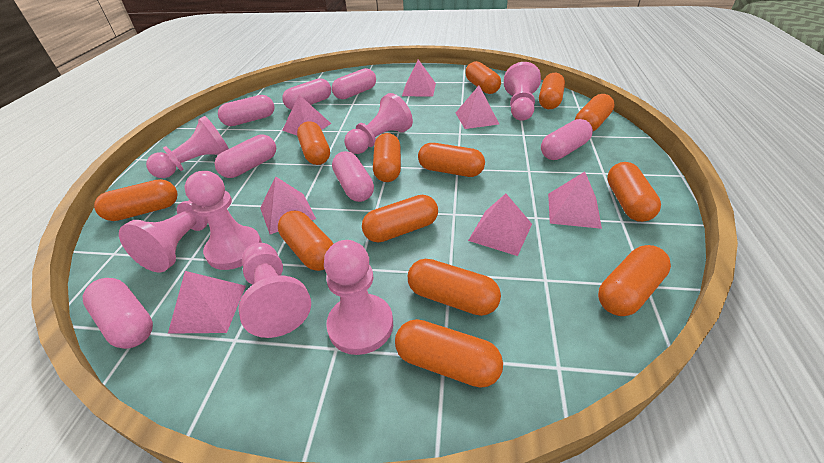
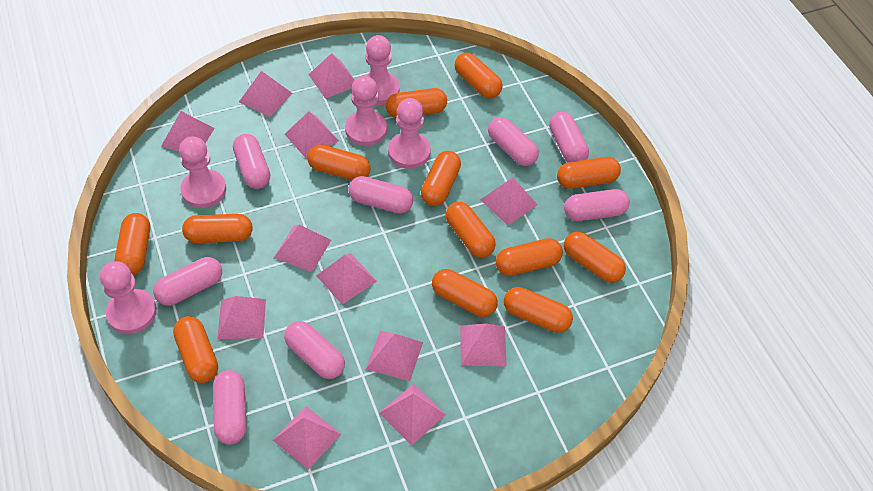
pink capsule: [83,278,153,349] [214,135,276,178] [218,95,275,126] [282,78,331,110] [332,68,376,99] [332,151,374,202] [541,119,593,160] = 7 -> [153,257,222,306] [213,370,247,445] [233,134,270,189] [284,321,345,379] [348,176,413,214] [488,117,539,166] [549,112,589,162] [564,189,630,221] = 8
pink pawn: [119,200,208,273] [146,116,229,178] [185,171,262,270] [238,243,311,338] [324,240,393,355] [344,93,413,154] [504,62,541,121] = 7 -> [100,261,157,334] [179,136,226,208] [345,76,387,146] [365,35,400,105] [388,98,431,169] = 5
pink pyramid: [168,271,246,334] [260,176,316,234] [282,95,331,135] [402,59,436,97] [456,86,499,129] [468,194,532,256] [548,172,602,229] = 7 -> [161,111,215,151] [217,296,266,339] [239,71,292,117] [273,406,341,470] [274,225,331,272] [285,112,339,158] [308,53,355,99] [316,253,377,305] [366,331,423,381] [379,384,446,446] [460,324,507,366] [481,178,538,225] = 12

